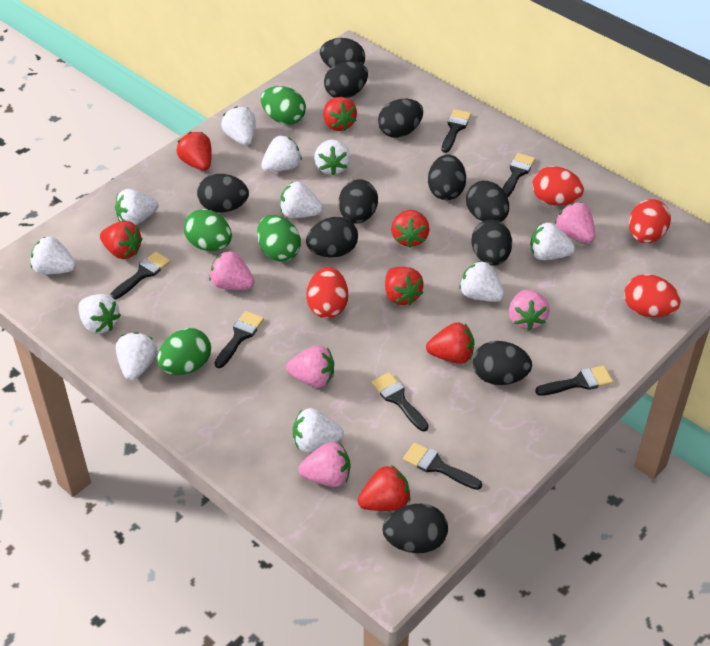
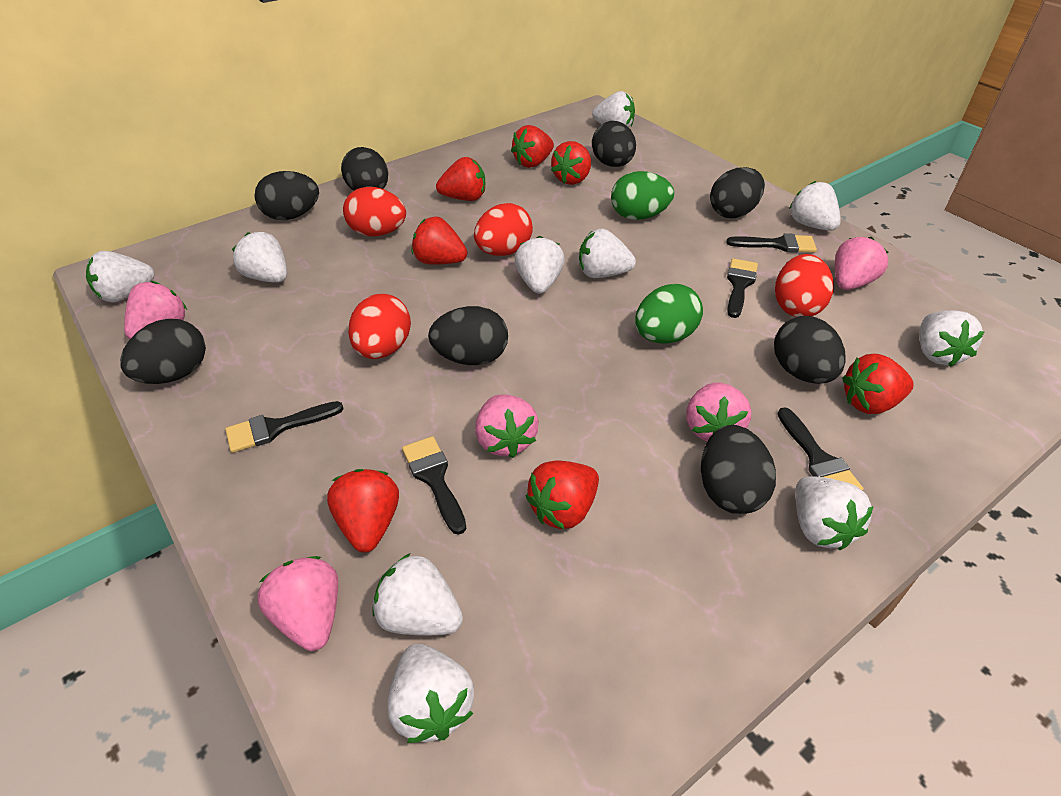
black brush: [110,251,171,300] [215,311,264,368] [371,372,429,431] [403,442,482,490] [441,109,471,153] [502,153,535,198] [535,365,613,396] = 7 -> [225,401,344,453] [402,436,466,535] [726,233,817,253] [727,259,758,318] [778,407,864,491] = 5
black egg: [197,174,249,212] [306,217,358,257] [320,38,365,68] [324,61,368,98] [339,179,378,224] [378,99,423,138] [383,504,448,553] [428,154,466,200] [466,181,509,222] [471,219,512,266] [473,341,532,385] = 11 -> [120,319,206,384] [254,171,319,220] [341,147,388,191] [428,306,508,365] [592,121,636,167] [701,425,776,514] [710,167,765,218] [774,316,846,384] = 8
green egg: [157,328,211,375] [184,209,232,251] [257,215,301,262] [261,86,306,125] = 4 -> [611,171,674,220] [635,284,703,344] = 2
white strawberry: [30,236,76,274] [78,294,121,334] [115,189,158,225] [116,332,158,380] [221,106,256,145] [261,135,302,172] [280,182,323,218] [293,408,344,453] [314,140,350,176] [459,261,505,302] [530,223,575,260] = 11 -> [86,251,154,303] [232,232,287,282] [372,553,463,635] [388,643,474,743] [515,236,565,294] [579,229,636,278] [592,91,635,127] [789,181,841,231] [796,476,874,550] [919,310,985,367] = 10

